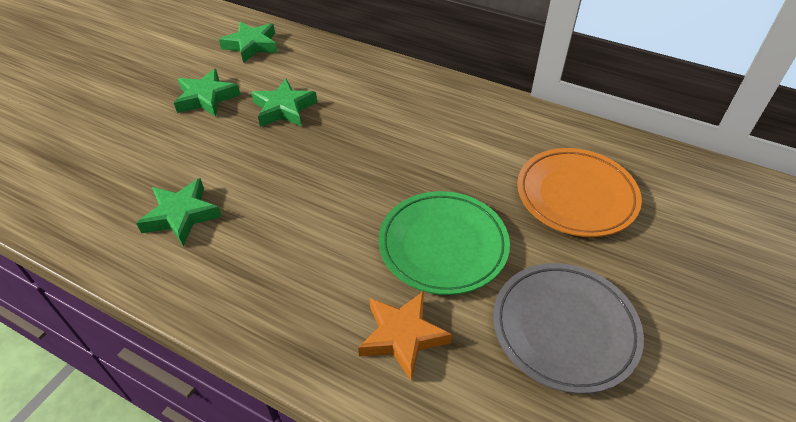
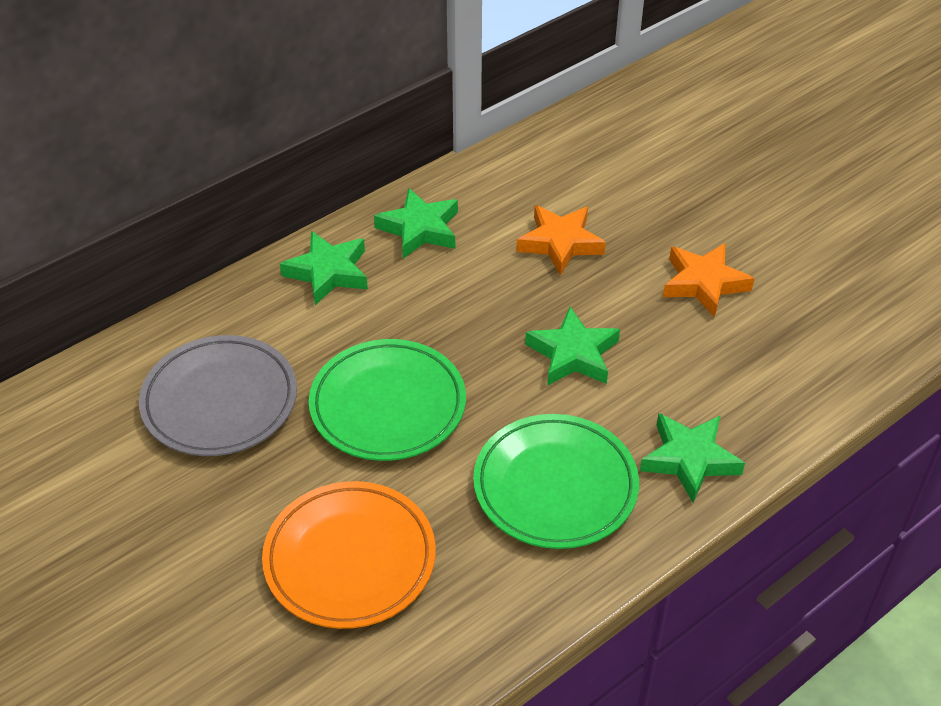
green plate: [378,191,510,295] = 1 -> [309,339,466,461] [473,414,639,549] = 2
orange star: [358,291,452,380] = 1 -> [517,205,606,276] [663,243,755,318] = 2

